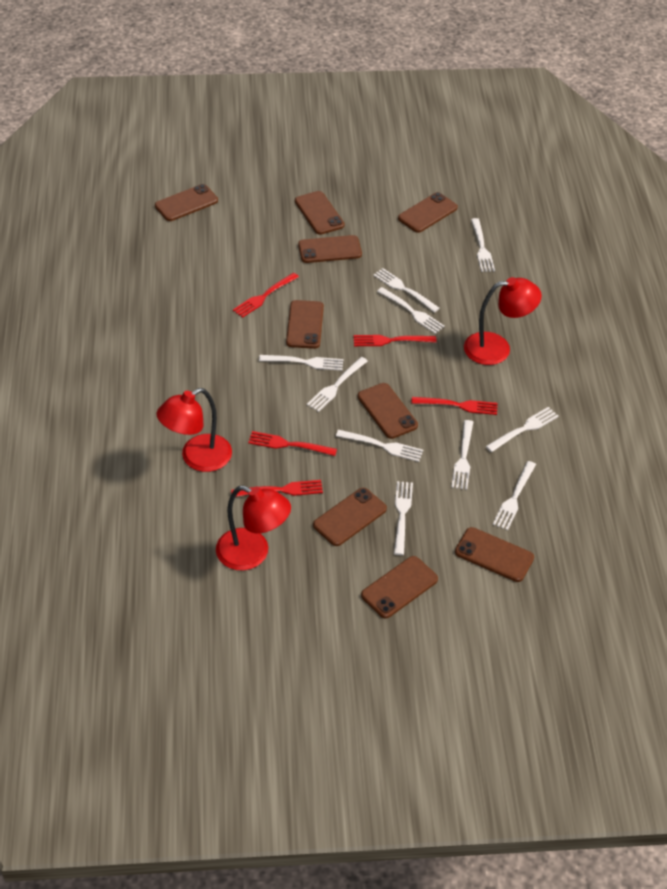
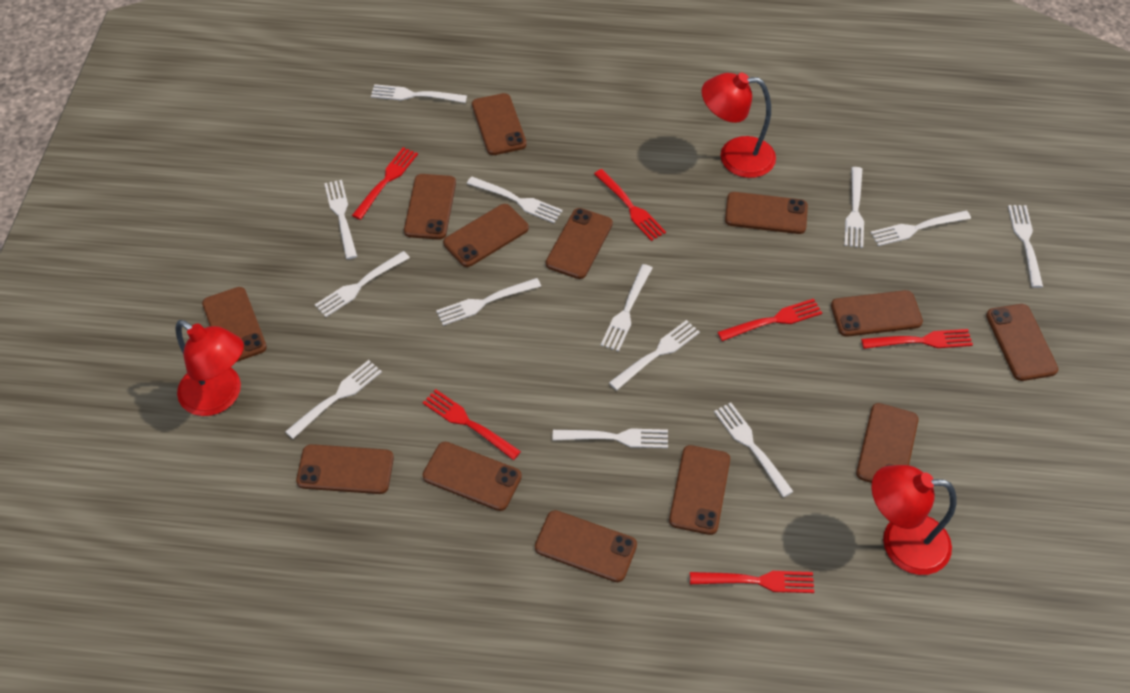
brown phone: [155,184,218,221] [286,300,324,349] [295,191,345,235] [298,235,362,263] [313,488,387,546] [358,383,418,439] [361,556,438,618] [398,192,458,233] [455,527,534,582] = 9 -> [202,287,267,362] [296,444,394,494] [404,174,456,240] [423,442,522,511] [443,204,529,267] [472,93,527,155] [535,510,637,582] [546,208,613,279] [669,445,730,535] [725,192,808,234] [831,290,923,337] [856,403,919,483] [986,304,1058,381] = 13
red fork: [231,480,323,497] [233,273,299,318] [248,431,337,456] [354,335,436,346] [411,397,498,415] = 5 -> [352,147,418,220] [422,389,521,460] [594,169,666,241] [690,571,814,593] [717,299,822,341] [861,329,973,349] = 6
white fork: [259,355,343,371] [307,357,368,412] [336,430,423,462] [373,268,440,313] [377,287,445,334] [394,481,413,555] [451,420,473,490] [471,218,495,272] [486,407,559,452] [493,461,536,530] = 10 -> [285,360,382,439] [315,251,410,317] [324,180,357,259] [371,84,467,103] [436,278,541,326] [467,176,563,223] [553,428,668,448] [601,264,652,352] [609,320,700,390] [714,402,794,497] [844,167,864,248] [870,210,971,246] [1008,205,1043,288] = 13

